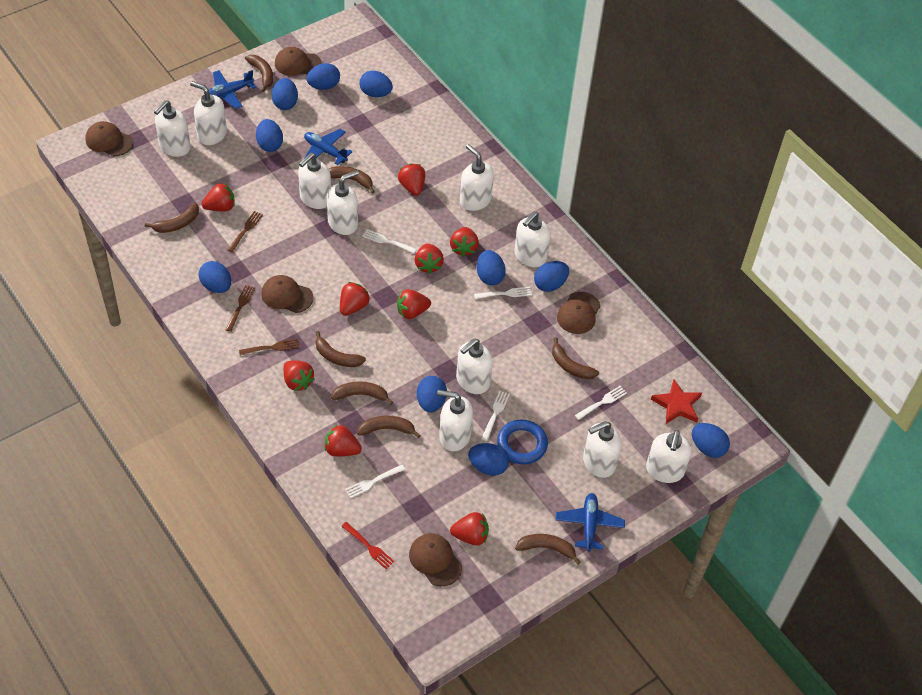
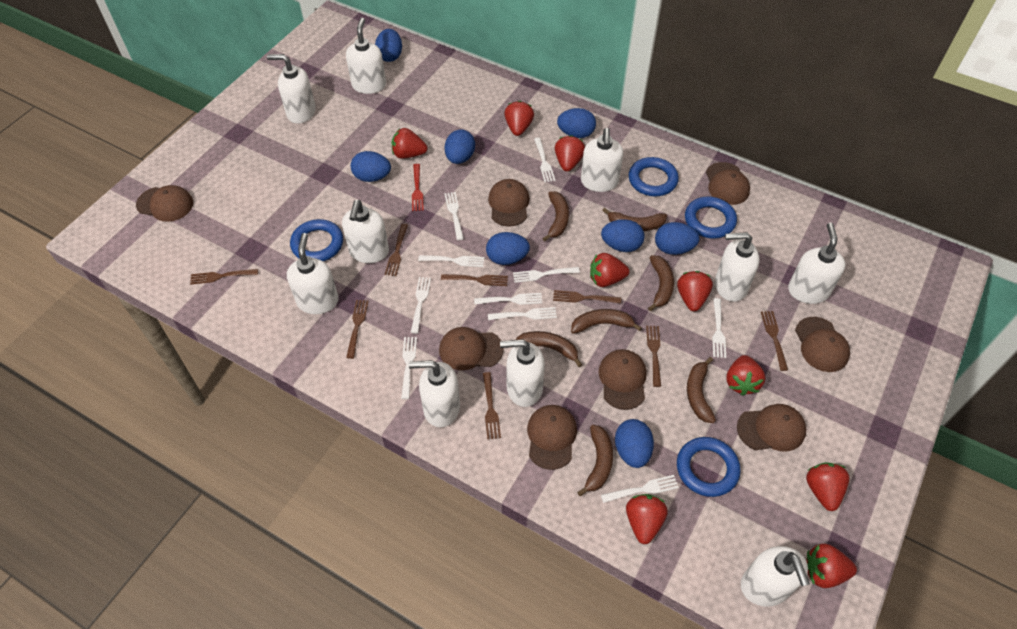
blue egg: [199,261,231,293] [256,119,283,152] [272,78,298,110] [306,63,340,90] [360,71,393,97] [417,376,447,412] [468,443,509,476] [477,250,506,285] [534,261,569,292] [692,423,730,458] = 10 -> [351,151,391,182] [375,29,402,62] [445,129,475,164] [486,232,530,265] [557,108,596,138] [601,219,645,252] [615,419,654,468] [655,222,699,255] = 8
blue plane: [209,70,256,109] [304,129,353,165] [556,493,625,551] = 3 -> none = 0
blue ring: [497,420,548,464] = 1 -> [290,219,343,261] [628,157,679,196] [677,437,741,497] [685,197,737,239] = 4
brown banana: [145,203,199,233] [245,55,273,92] [315,331,366,367] [329,166,375,194] [331,381,393,405] [357,416,421,438] [515,534,581,565] [552,337,599,379] = 8 -> [516,331,582,367] [542,191,569,242] [571,309,642,334] [577,425,613,496] [602,208,667,231] [648,255,674,311] [687,357,716,423] = 7
brown cap: [85,121,133,156] [261,275,313,313] [275,47,322,76] [409,533,462,586] [557,292,600,334] = 5 -> [136,185,193,222] [439,327,504,370] [488,179,530,227] [527,405,577,470] [598,349,647,410] [706,162,750,205] [737,404,806,451] [795,317,850,372] = 8
brown fork: [225,285,255,332] [227,211,263,252] [239,338,300,355] = 3 -> [190,269,258,285] [346,300,369,359] [385,224,408,276] [441,274,508,286] [483,372,501,439] [553,290,621,304] [646,326,661,387] [761,311,788,371] = 8
red star: [651,379,702,424] = 1 -> none = 0
white fork: [345,465,405,498] [362,229,417,253] [474,287,532,299] [481,391,510,441] [575,386,627,420] = 5 -> [401,337,417,399] [411,277,431,334] [418,255,484,267] [444,192,464,240] [474,293,542,305] [488,307,557,320] [513,267,580,283] [534,137,555,182] [601,475,679,503] [712,298,726,358] = 10

